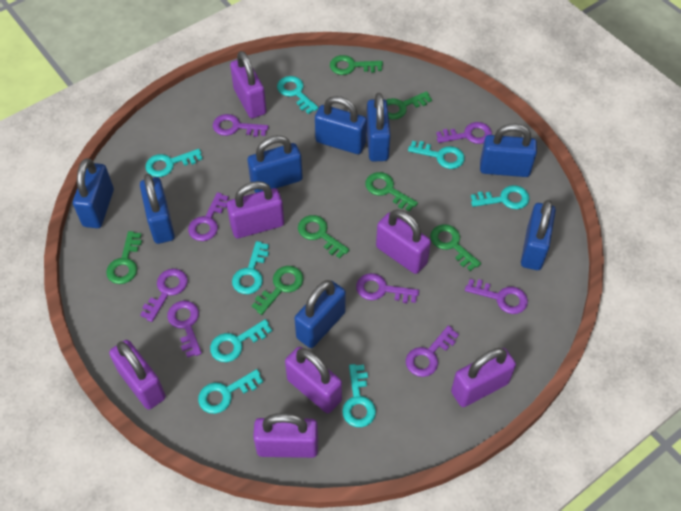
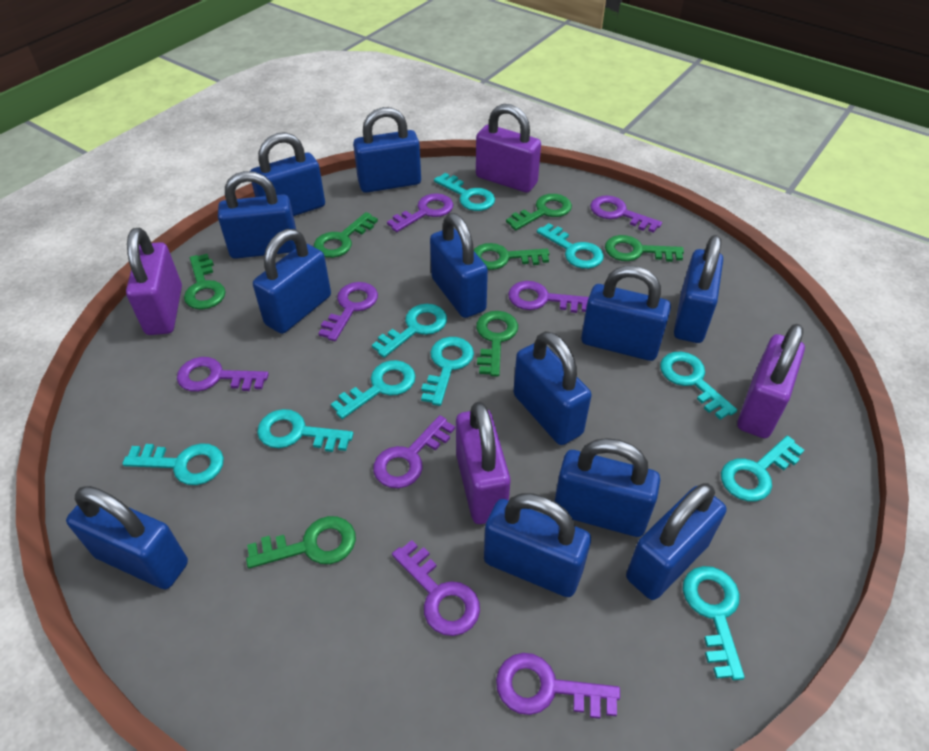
blue padlock: [73,158,114,228] [140,174,175,244] [248,135,303,193] [294,280,346,348] [315,96,367,154] [366,93,391,162] [480,124,537,177] [521,200,556,270] = 8 -> [66,486,188,589] [218,171,296,259] [250,132,325,216] [253,229,331,334] [353,107,421,193] [430,213,488,318] [484,493,591,597] [513,331,592,445] [555,438,660,537] [581,266,671,361] [626,483,726,600] [674,235,723,343] = 12
purple padlock: [109,340,166,410] [227,181,284,238] [230,51,267,118] [253,413,318,458] [285,347,342,413] [376,209,431,274] [451,348,516,407] = 7 -> [126,228,182,335] [456,402,511,524] [476,104,541,193] [737,324,805,438] = 4
turquoise key: [145,149,202,177] [198,369,263,414] [210,319,272,362] [232,241,269,294] [277,76,319,114] [342,364,376,427] [408,141,465,169] [471,185,530,209] = 8 -> [122,443,224,485] [257,409,353,452] [331,360,416,419] [372,304,447,358] [421,337,474,406] [434,173,495,211] [537,223,604,269] [660,351,737,420] [683,566,745,680] [721,436,804,501] = 10

